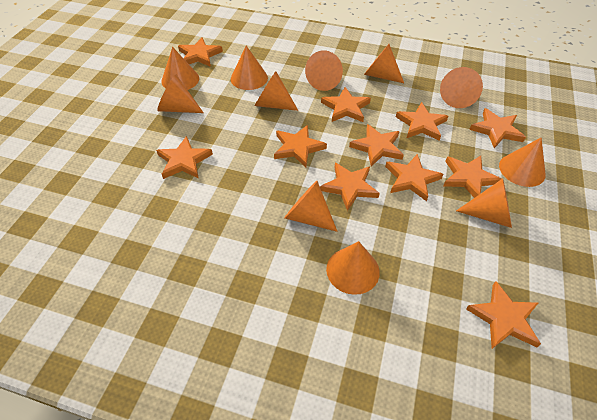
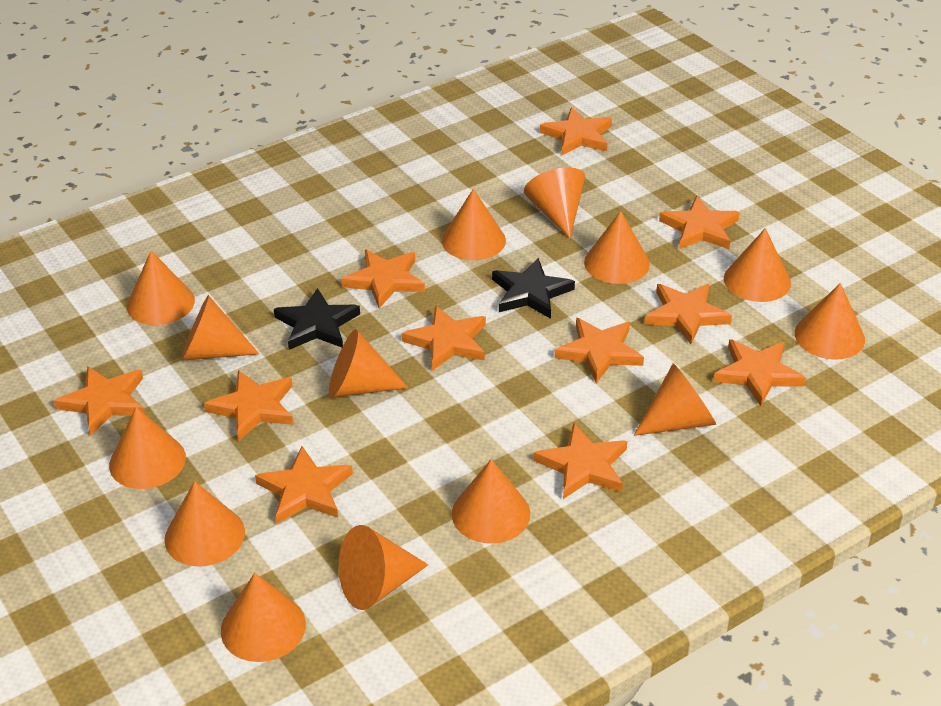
black star: none = 0 -> [274,288,360,350] [492,258,575,319] = 2
orange cone: [157,75,204,113] [161,47,199,90] [231,46,268,90] [255,71,299,111] [284,181,338,232] [305,50,343,91] [326,241,380,295] [364,44,404,83] [440,67,483,108] [456,179,512,228] [499,138,546,187] = 11 -> [109,407,186,489] [127,251,195,325] [164,481,245,567] [181,295,259,361] [221,573,306,662] [329,329,408,398] [339,525,428,610] [442,189,506,260] [452,459,530,544] [524,167,585,239] [584,211,650,284] [634,363,716,436] [724,228,791,302] [794,283,865,360] = 14

